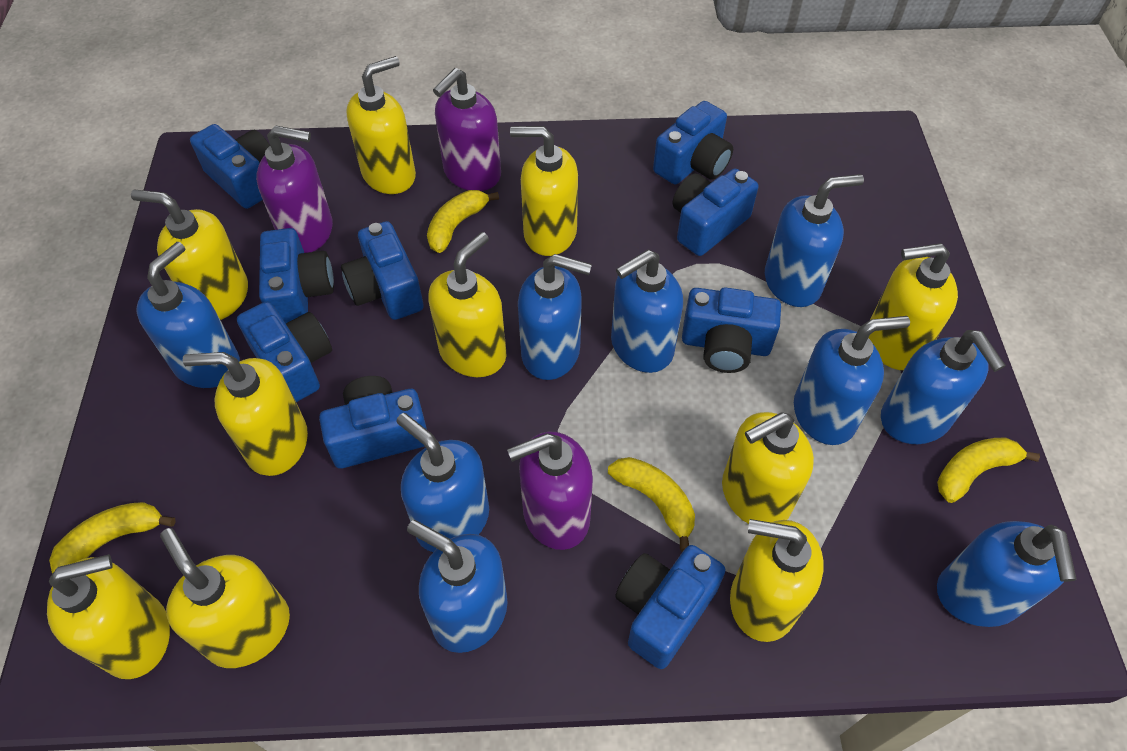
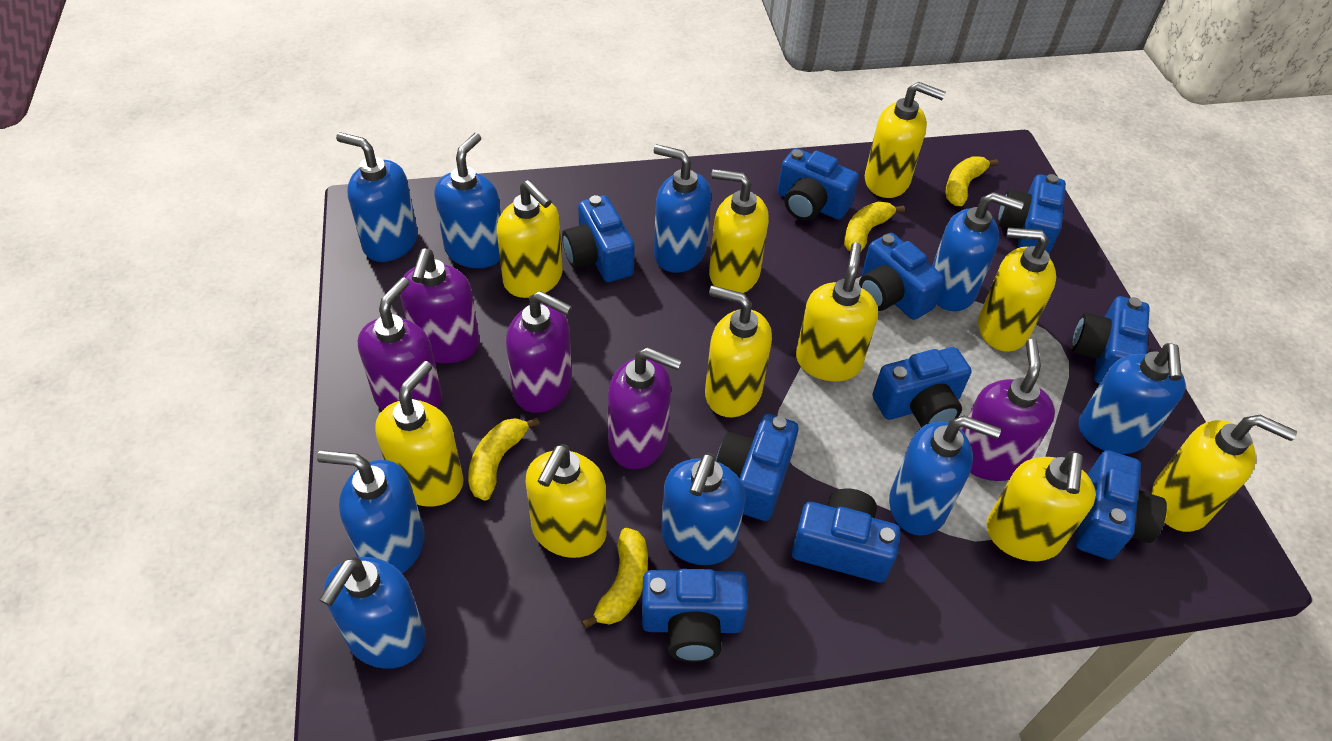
blue camera: [190,124,270,209] [237,302,332,402] [259,228,334,324] [319,376,427,469] [341,221,424,320] [615,545,726,669] [653,101,733,185] [673,169,758,256] [682,287,781,373] = 9 -> [562,195,635,282] [642,569,748,662] [716,414,799,521] [778,148,859,221] [792,488,901,583] [859,233,945,320] [872,347,971,427] [998,174,1066,254] [1071,296,1150,384] [1076,450,1167,559] = 10
purple soap dispenser: [256,125,333,253] [433,68,501,191] [507,432,593,550] = 3 -> [358,277,442,411] [400,248,480,363] [506,291,572,413] [608,347,682,469] [962,339,1055,481] = 5

